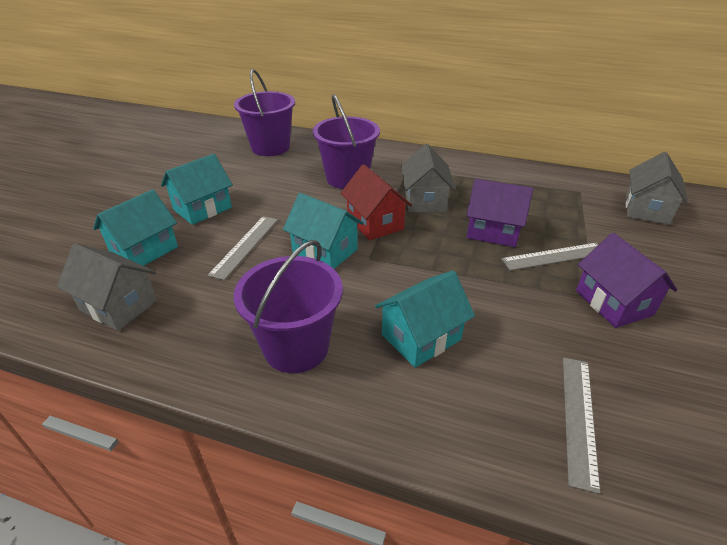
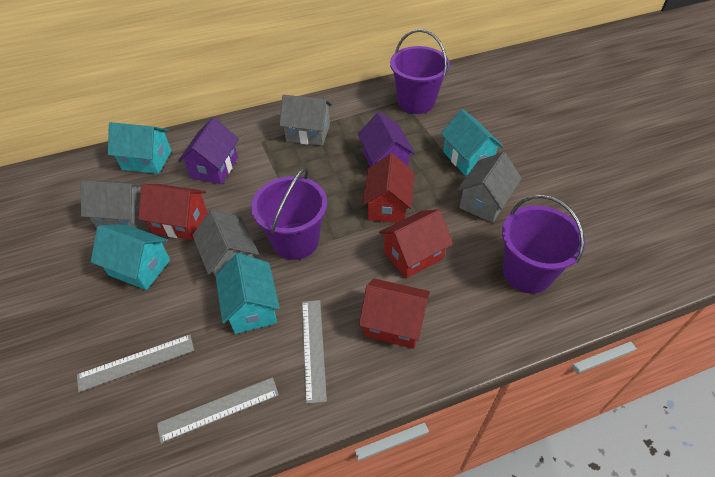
grey house: [57,243,157,331] [401,144,456,212] [626,152,689,225] = 3 -> [81,180,145,230] [192,209,259,275] [279,95,332,146] [457,152,522,223] = 4
red house: [340,164,412,241] = 1 -> [138,184,208,240] [359,278,430,349] [362,154,414,223] [379,210,453,279] = 4

